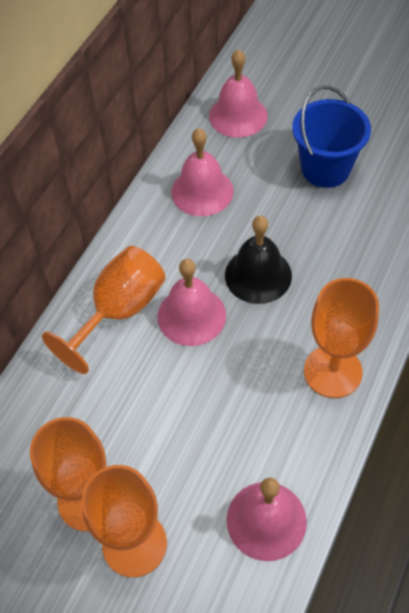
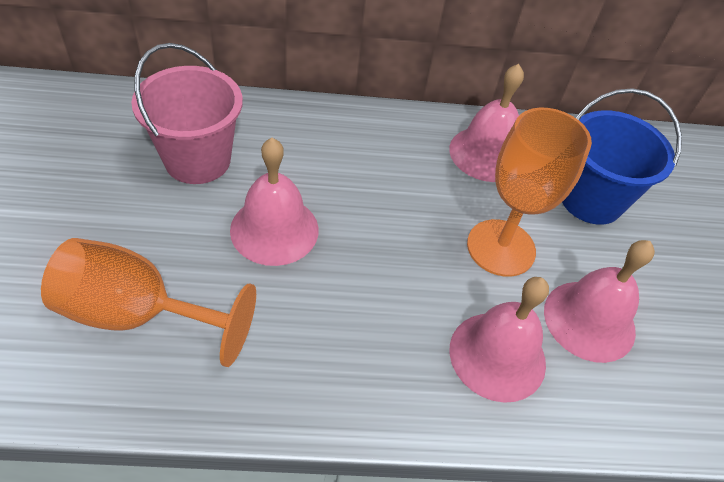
black bell: [225,216,292,304] = 1 -> none = 0
orange goblet: [30,417,106,531] [42,246,166,374] [81,465,167,577] [304,278,379,398] = 4 -> [41,238,256,367] [467,108,592,277] = 2
pink bucket: none = 0 -> [131,43,243,184] = 1

